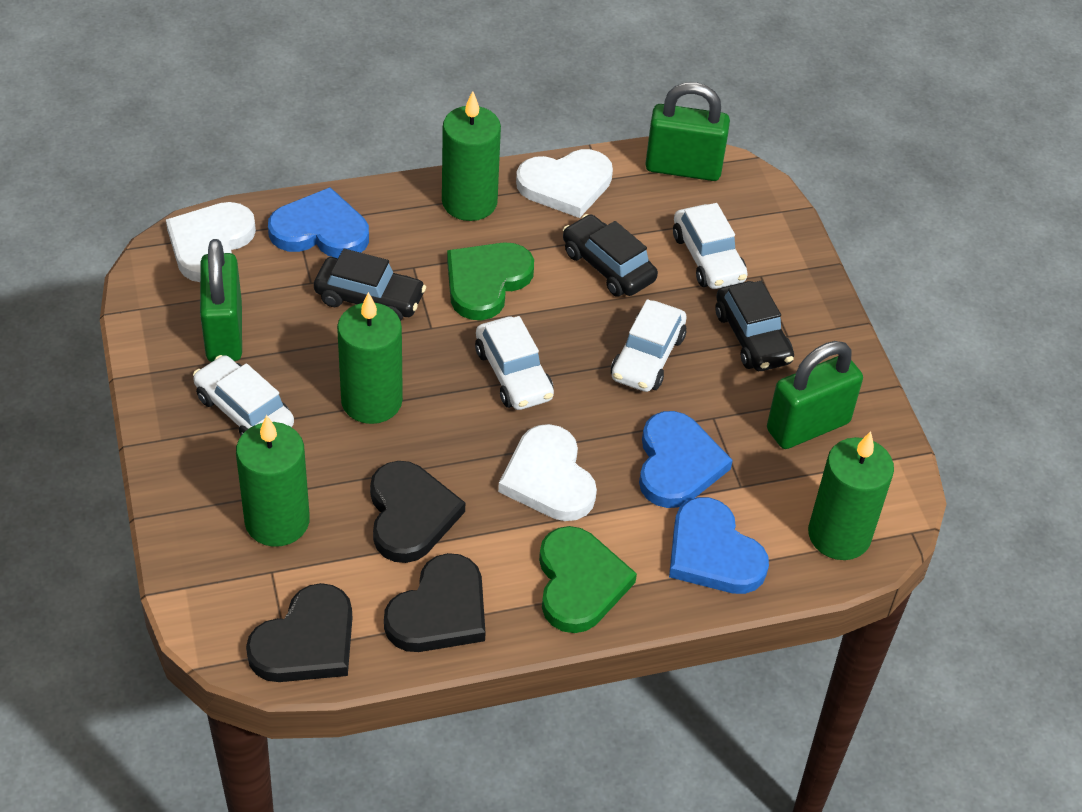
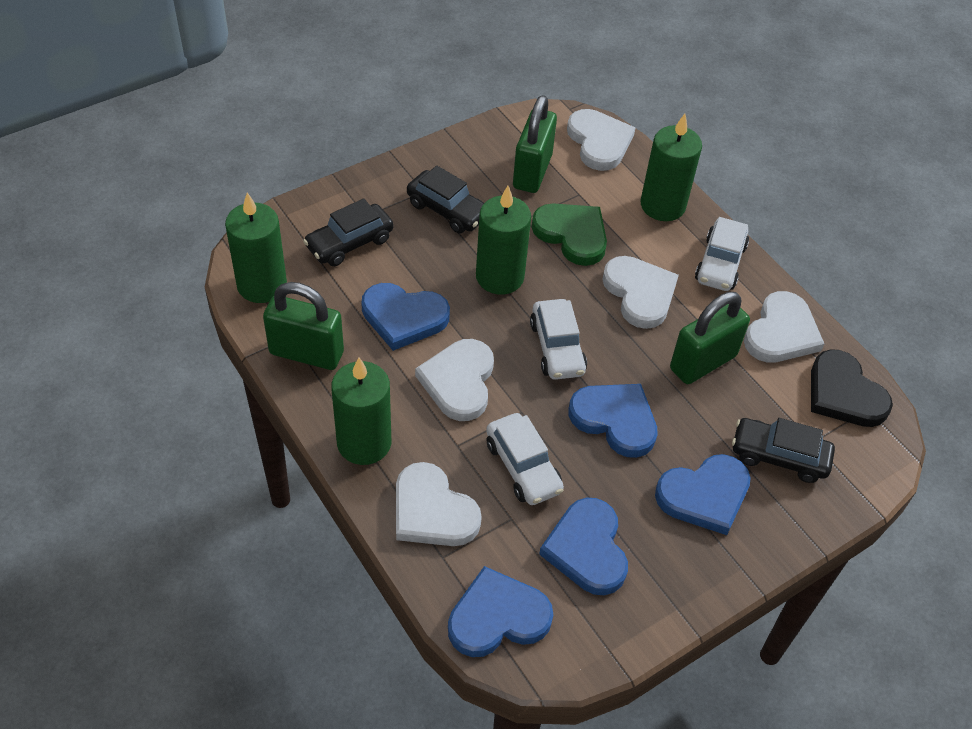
black heart: [246,583,352,682] [370,461,465,563] [384,553,486,652] = 3 -> [811,349,893,427] = 1
blue heart: [268,187,369,258] [639,411,733,508] [669,497,769,594] = 3 -> [361,283,450,351] [448,566,553,657] [539,498,628,595] [568,384,658,458] [655,454,751,535] = 5
green heart: [447,242,534,320] [539,526,637,633] = 2 -> [532,203,607,266] = 1
white car: [193,355,294,436] [475,316,554,410] [611,299,687,392] [673,203,748,289] = 4 -> [486,413,564,505] [530,299,587,380] [695,217,749,291] = 3
white heart: [166,202,256,282] [498,424,597,521] [516,149,613,218] = 3 -> [396,462,482,546] [415,339,494,421] [567,109,635,171] [602,256,679,329] [744,291,824,363] = 5

